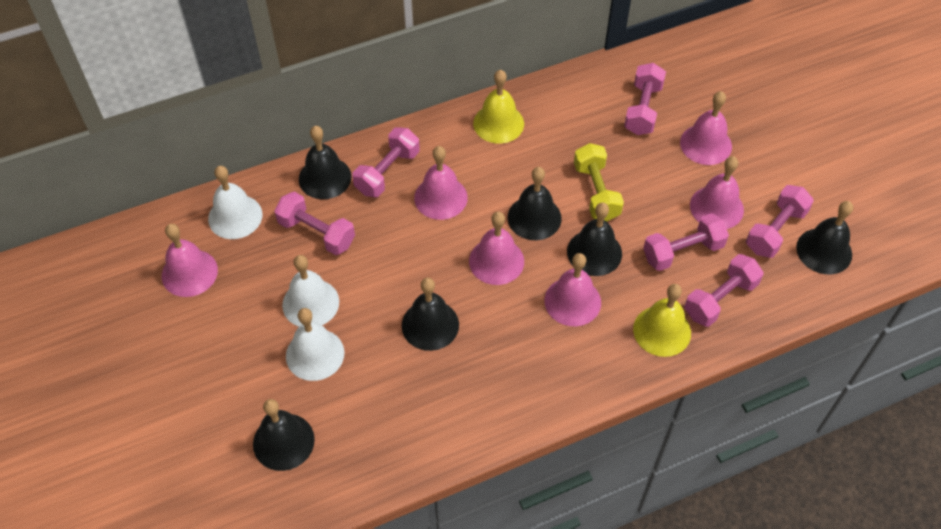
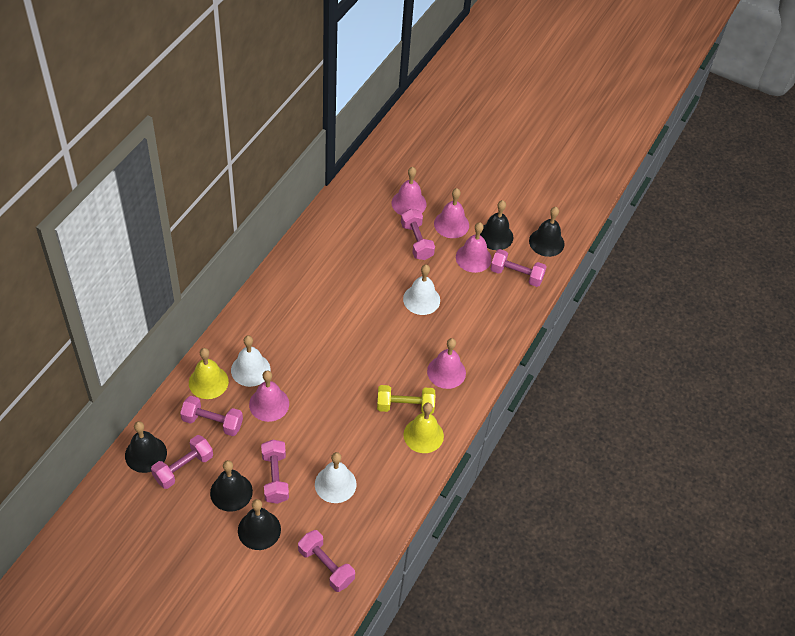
black bell: [253,399,315,471] [299,126,351,199] [402,277,459,351] [507,167,562,240] [567,203,622,276] [796,201,853,274] = 6 -> [125,421,167,473] [210,460,253,512] [238,499,281,550] [480,200,513,250] [529,207,565,257] = 5
pink bell: [162,224,218,297] [414,146,468,220] [469,212,524,285] [545,253,601,326] [680,91,732,165] [690,156,744,229] = 6 -> [249,370,289,422] [392,167,427,215] [427,338,466,389] [434,188,469,238] [456,222,492,273] = 5

